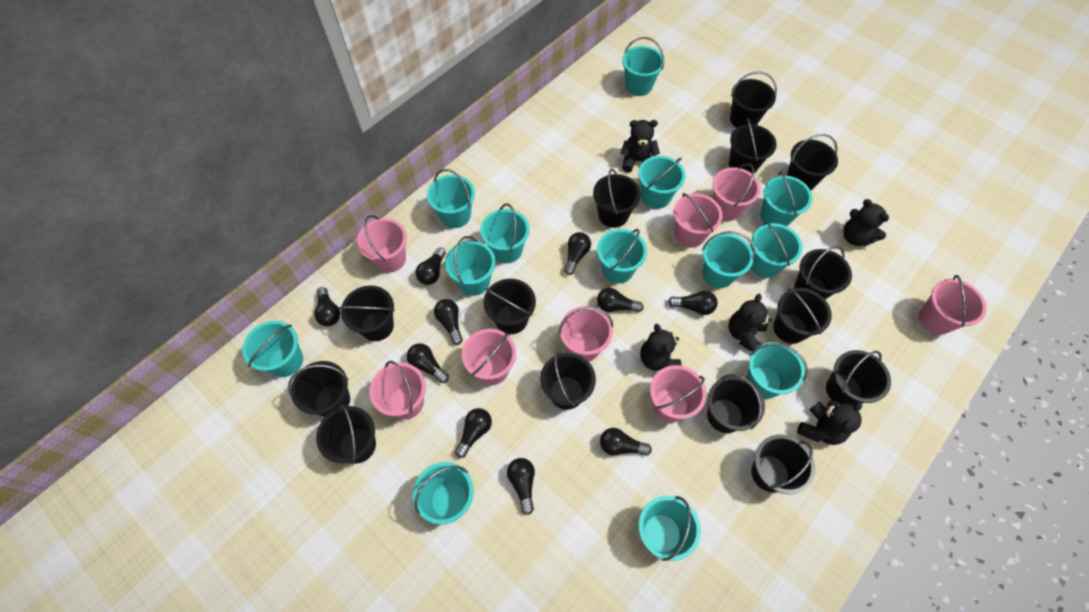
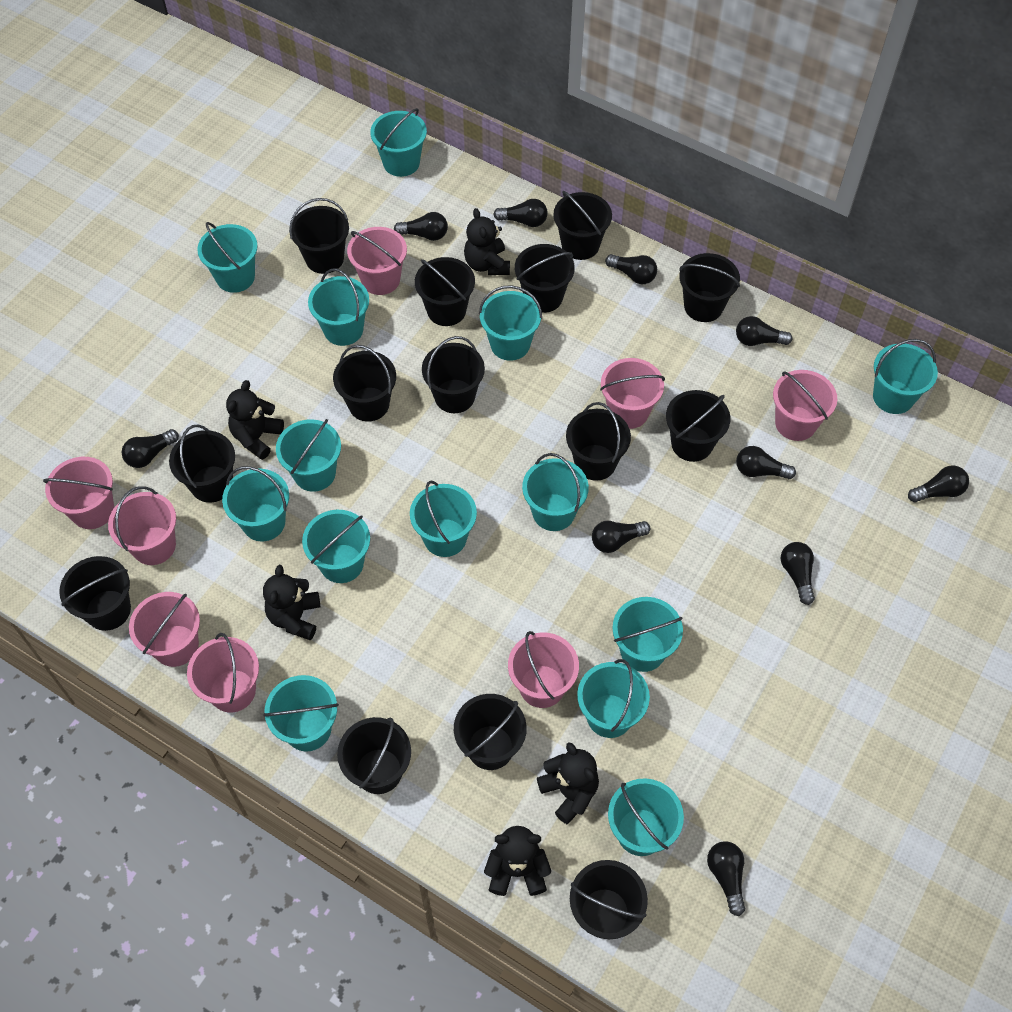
turquoise bucket: [242,321,303,377] [413,462,474,524] [427,169,475,228] [445,236,495,296] [480,203,530,263] [597,229,647,284] [622,37,664,96] [638,156,685,209] [638,496,701,561] [702,231,756,288] [746,342,808,399] [750,221,802,278] [760,171,812,226] = 13 -> [197,222,258,293] [222,466,289,541] [263,675,339,751] [276,419,341,492] [302,510,370,583] [308,268,369,346] [370,108,427,177] [410,481,477,557] [479,285,542,361] [522,453,589,531] [577,659,650,738] [608,778,684,856] [613,597,683,672] [873,339,938,414] = 14

